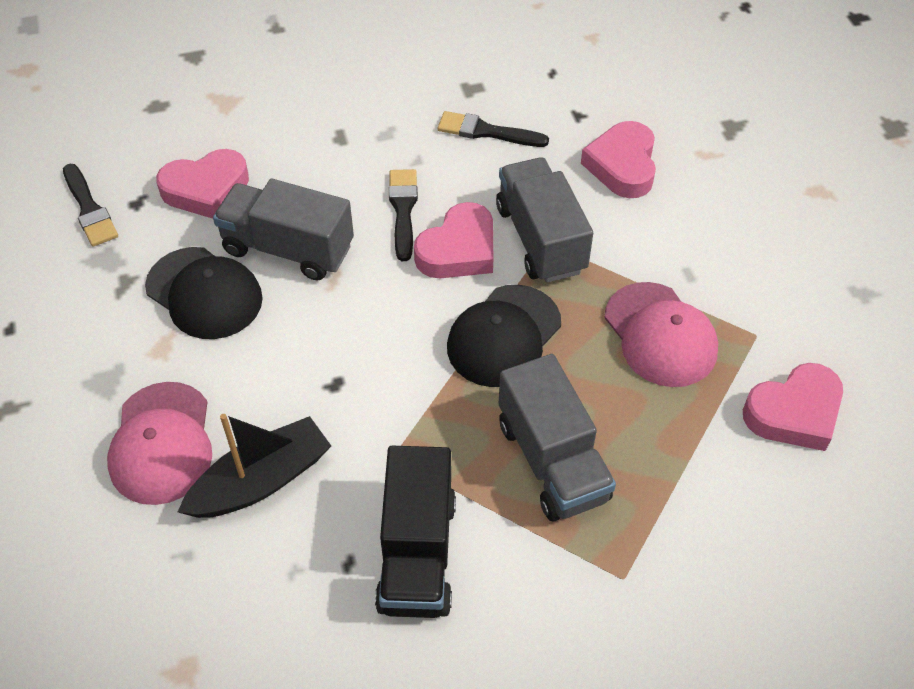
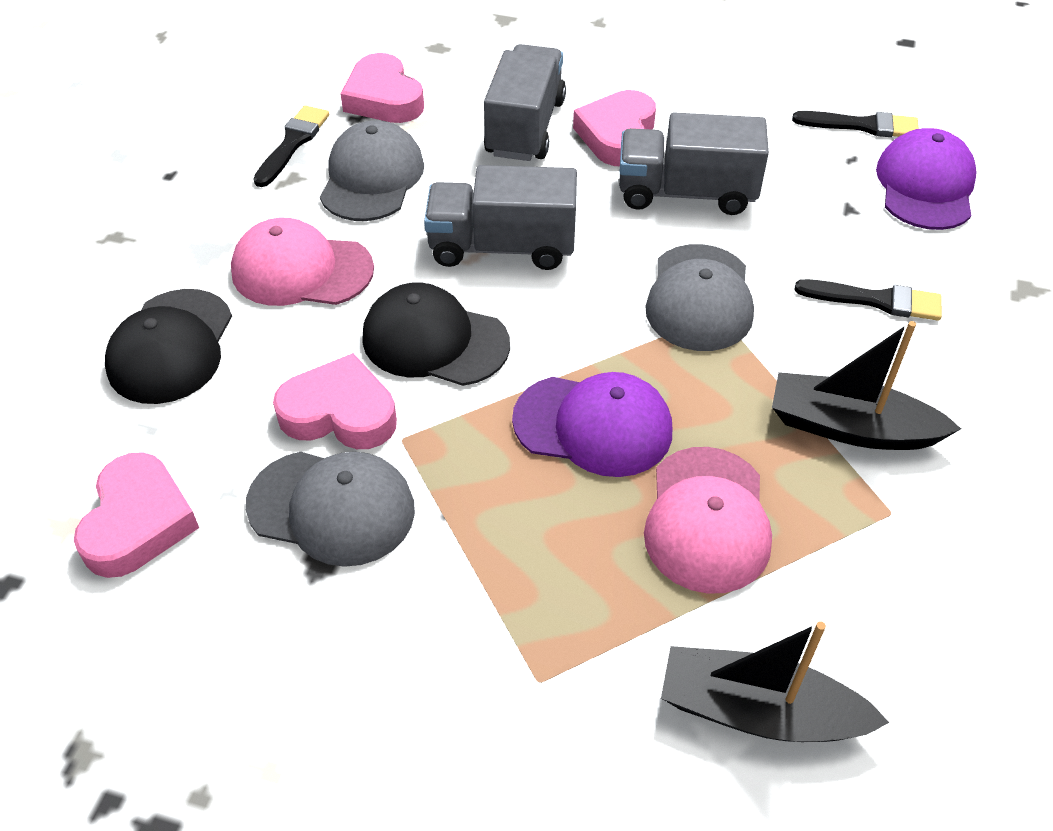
black boat: [178,414,331,518] = 1 -> [661,621,890,742] [772,321,961,450] = 2
black truck: [375,446,456,618] = 1 -> none = 0
grey cap: none = 0 -> [246,452,415,567] [320,120,424,221] [645,244,754,351] = 3
purple cap: none = 0 -> [512,372,672,477] [876,128,977,230] = 2

